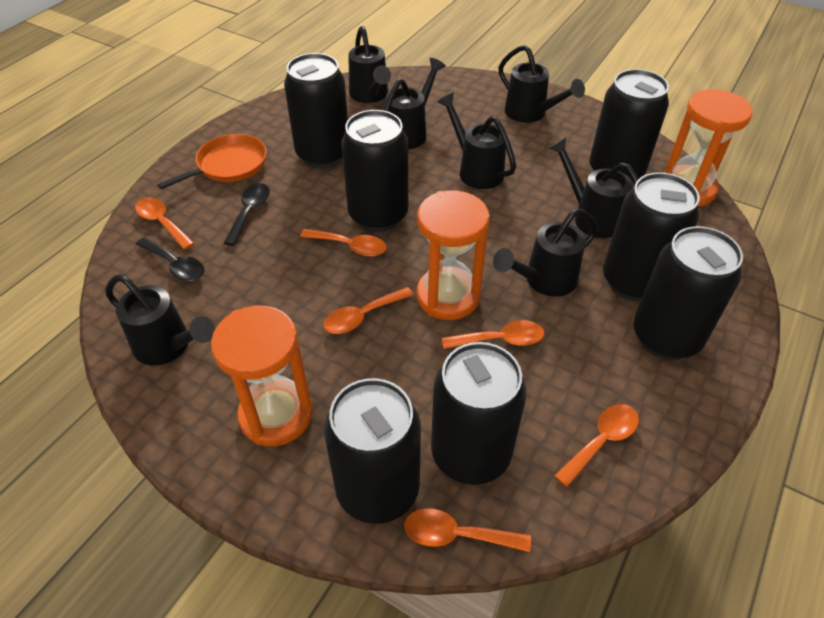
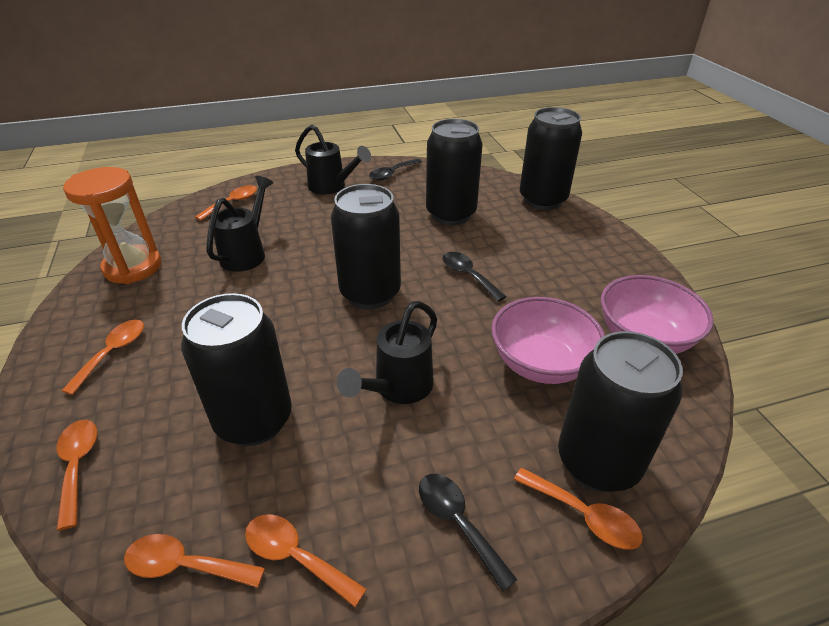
black can: [284,53,348,169] [324,378,421,524] [341,110,408,232] [431,342,526,485] [589,69,669,183] [603,172,700,301] [633,226,743,360] = 7 -> [181,293,292,446] [331,184,401,309] [426,119,482,225] [520,107,582,210] [558,331,683,492] = 5
black spoon: [136,237,204,281] [224,183,269,246] = 2 -> [369,159,422,181] [419,474,518,592] [443,252,506,302] = 3
black watering can: [105,274,215,365] [348,26,391,103] [384,58,446,149] [437,93,516,189] [493,208,598,297] [498,45,585,123] [548,137,638,238] = 7 -> [207,176,273,272] [295,125,371,195] [337,301,437,404] = 3
orange hourglass: [211,306,313,446] [417,190,490,320] [664,89,753,207] = 3 -> [63,167,161,284] = 1
orange pan: [157,134,267,189] = 1 -> none = 0
pink bowl: none = 0 -> [491,297,605,384] [601,275,714,354] = 2

